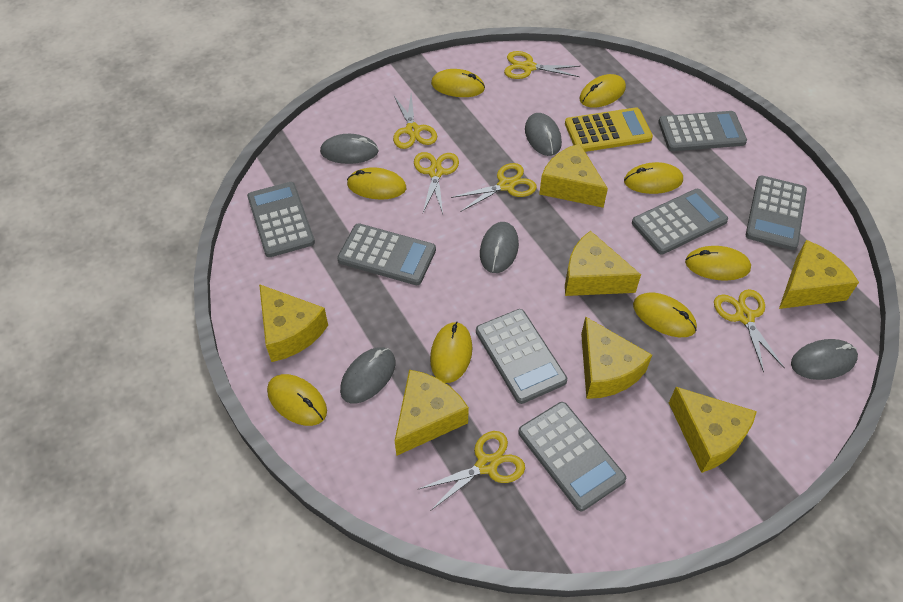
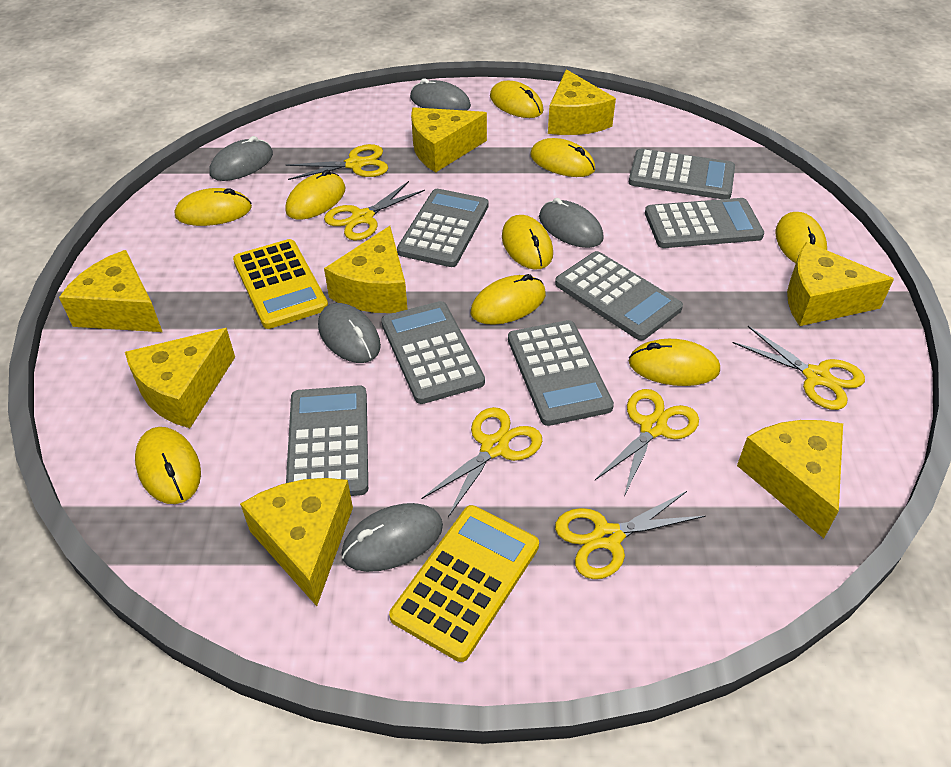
yellow calculator: [565,107,653,152] = 1 -> [233,239,328,329] [389,505,539,662] = 2
yellow cheese: [259,284,328,362] [395,370,469,456] [539,143,608,208] [565,231,641,296] [581,316,652,399] [669,387,757,473] [779,240,859,309] = 7 -> [59,250,162,332] [125,328,235,428] [240,478,353,606] [324,226,407,313] [411,107,487,172] [548,69,616,135] [737,420,843,538] [787,242,894,326] = 8
yellow mouse: [267,374,327,426] [347,167,406,200] [430,322,472,383] [431,69,485,97] [579,74,626,108] [624,162,683,194] [633,292,697,337] [685,246,751,281] = 8 -> [135,427,201,504] [175,188,252,226] [285,170,345,220] [471,274,546,325] [490,81,544,118] [502,215,553,270] [530,138,595,177] [629,339,720,386] [776,212,827,263] = 9

